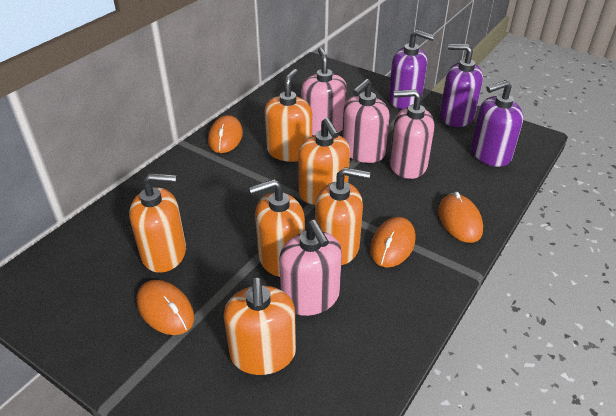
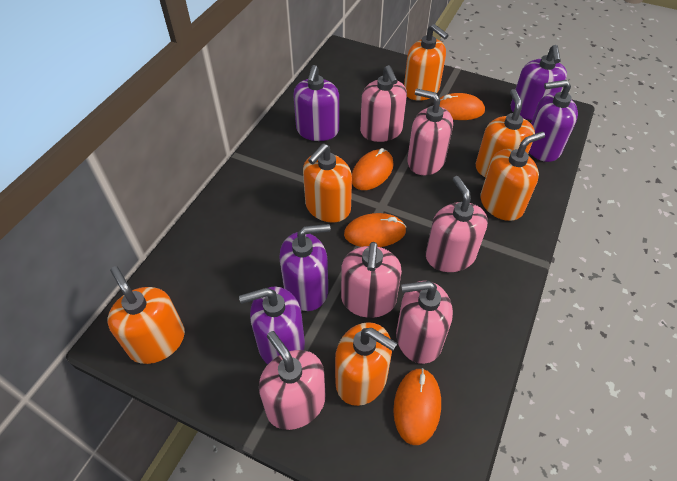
pink soap dispenser: [279,220,342,316] [301,47,347,135] [342,79,390,163] [390,89,434,179] = 4 -> [259,331,325,430] [341,242,402,318] [360,65,407,142] [396,281,453,364] [407,89,453,175] [426,176,488,272] = 6
purple soap dispenser: [389,30,435,109] [440,44,483,127] [471,80,523,167] = 3 -> [239,287,305,364] [279,224,331,311] [293,65,339,141] [511,45,567,120] [529,80,578,162] = 5

